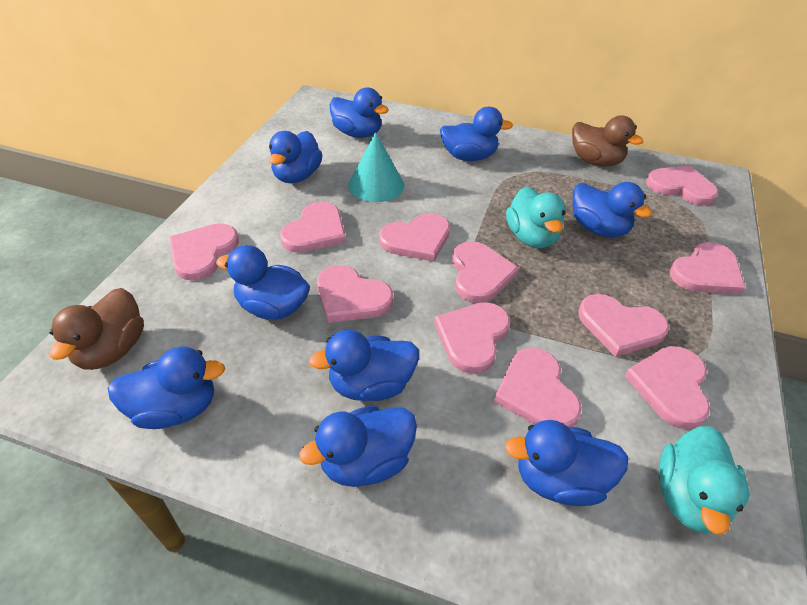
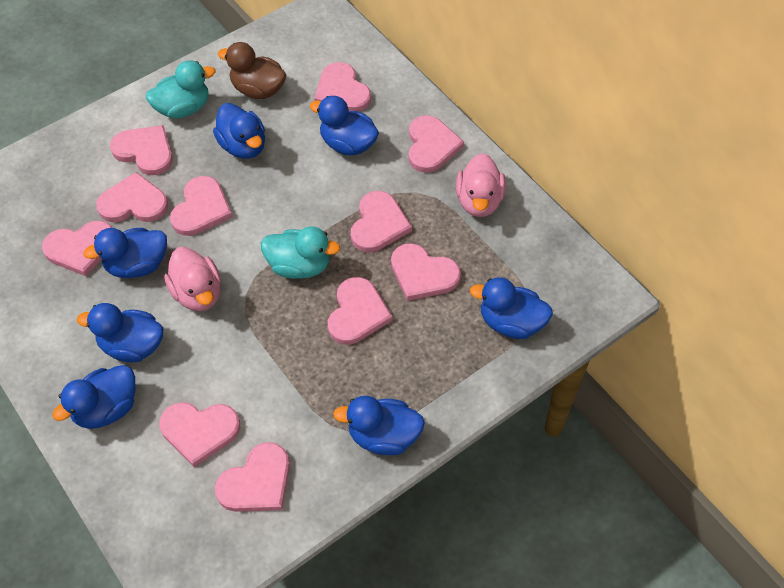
blue duck: [108,346,225,429] [216,245,310,320] [269,131,322,183] [299,406,417,487] [309,329,419,401] [330,87,389,138] [440,107,513,161] [505,420,628,506] [573,182,652,238] = 9 -> [52,365,135,429] [77,303,164,362] [83,228,167,278] [213,103,265,159] [310,96,379,155] [333,396,425,455] [470,277,553,339] = 7
brown duck: [49,288,144,370] [572,116,643,167] = 2 -> [218,42,287,99] = 1
pink duck: none = 0 -> [164,247,221,311] [456,153,506,217] = 2
turquoise cone: [348,132,404,202] = 1 -> none = 0

